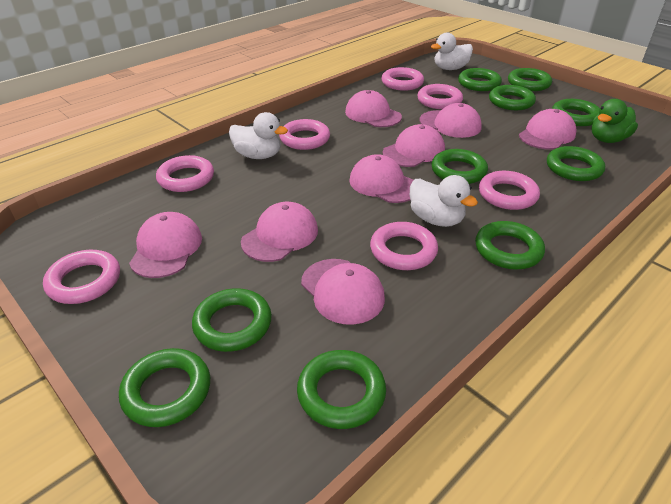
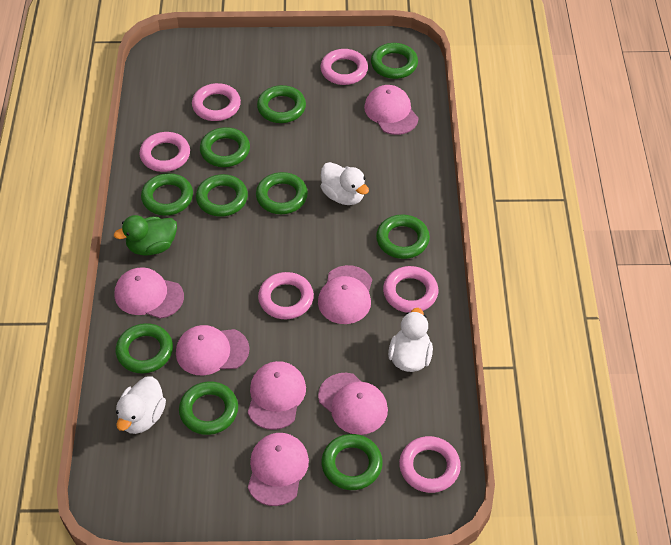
pink cap: [129,212,202,278] [241,202,318,262] [301,259,385,325] [345,90,402,127] [350,154,413,203] [382,124,445,167] [420,103,482,138] [519,109,576,150] = 8 -> [114,267,184,319] [176,325,249,376] [248,361,306,430] [248,433,309,506] [318,265,372,324] [318,373,388,435] [364,85,418,135] = 7
pink ring: [43,250,120,304] [156,155,214,192] [279,119,330,150] [370,222,438,270] [381,67,424,91] [417,84,463,109] [479,171,540,210] = 7 -> [139,132,190,172] [192,83,241,121] [258,272,314,319] [320,49,368,85] [383,266,438,313] [399,436,461,493] = 6

